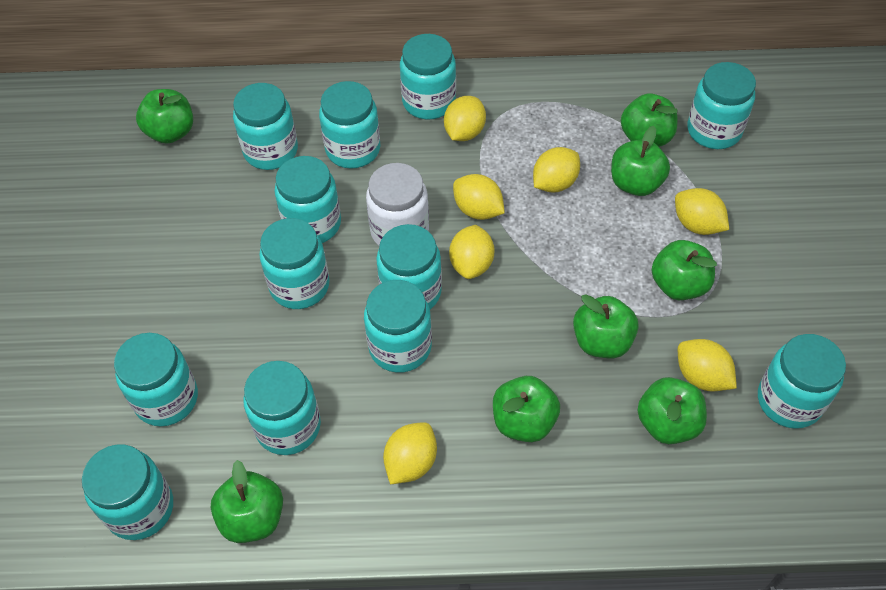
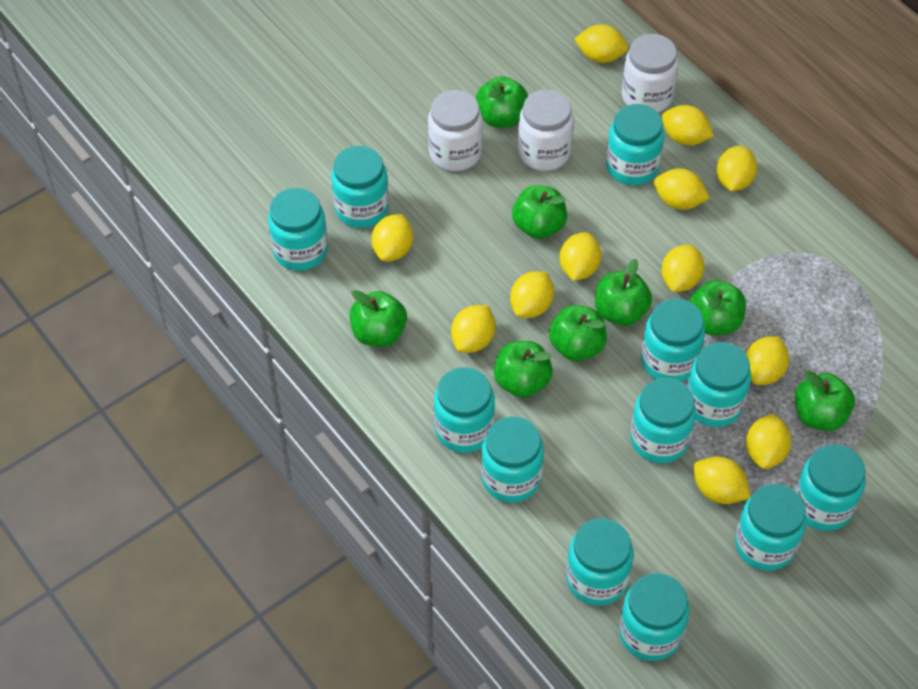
white jar: [366,163,429,246] = 1 -> [428,90,483,171] [518,89,574,171] [622,34,678,112] = 3
yellow lemon: [383,422,437,484] [444,96,486,141] [449,225,495,279] [453,174,505,220] [533,147,580,192] [675,188,729,235] [678,339,737,392] = 7 -> [371,214,413,262] [451,305,495,353] [510,271,554,318] [559,232,601,281] [574,24,628,63] [654,168,710,210] [661,245,704,292] [662,105,714,146] [693,457,751,504] [716,146,757,191] [746,336,789,385] [746,414,791,469] = 12

